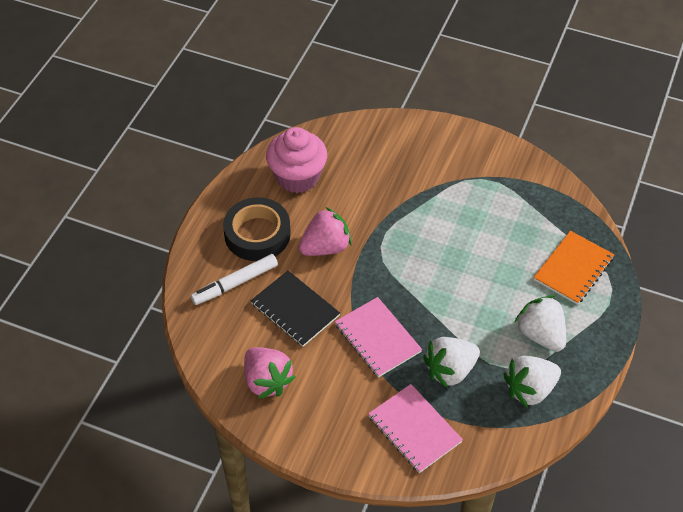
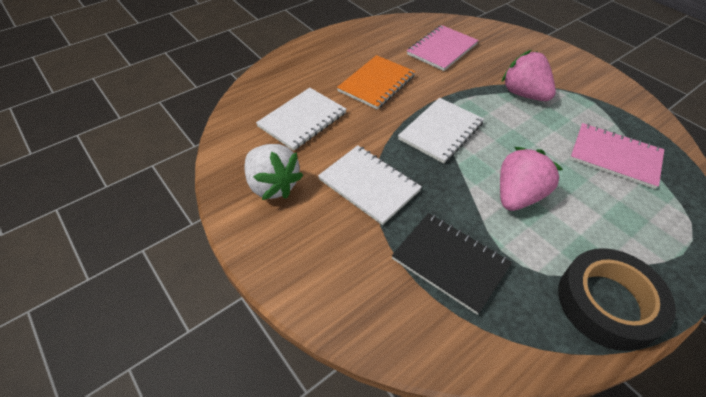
pink cupcake: [266,127,327,193] = 1 -> none = 0
white marker: [191,254,278,305] = 1 -> none = 0
white notebook: none = 0 -> [256,88,347,151] [318,145,422,225] [398,98,484,164] = 3
white strawberry: [423,337,480,388] [503,355,561,408] [514,295,566,352] = 3 -> [244,144,303,200] = 1

